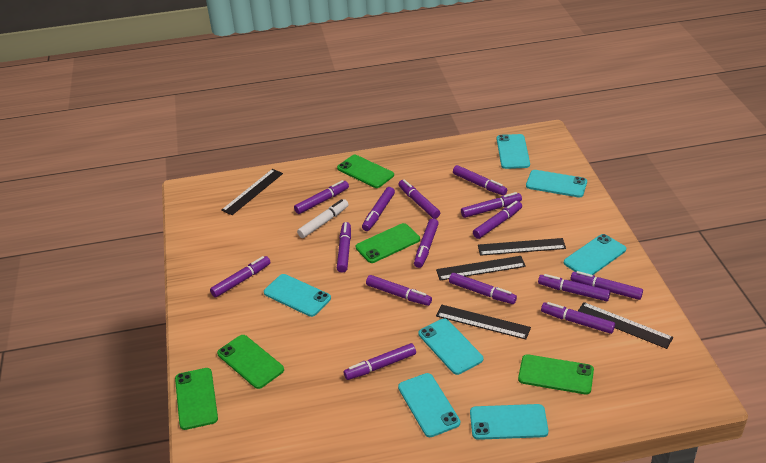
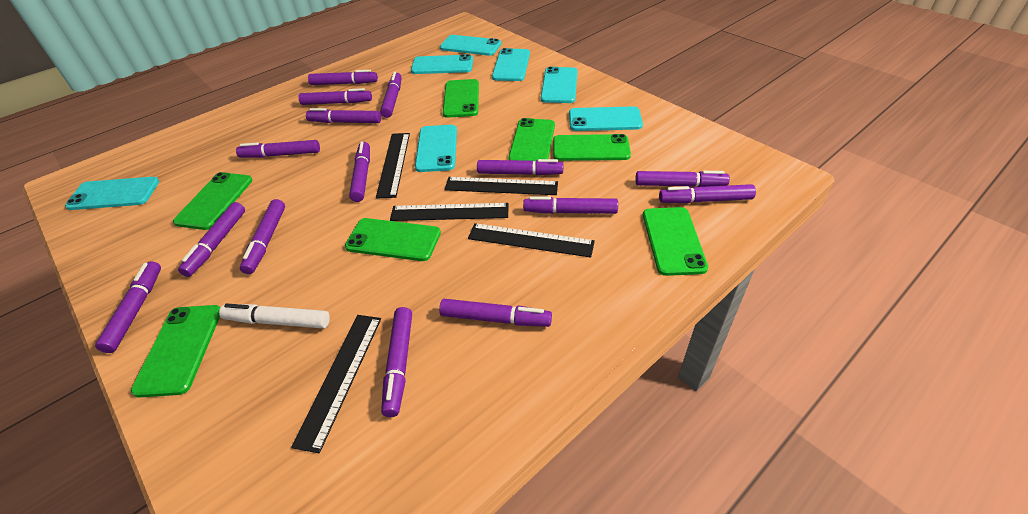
green phone: [175,368,218,430] [217,335,284,389] [337,155,394,188] [356,223,420,263] [518,354,594,394] = 5 -> [131,305,220,397] [173,172,253,230] [345,218,441,261] [443,79,479,118] [508,118,555,161] [553,134,631,161] [643,207,708,276] = 7

